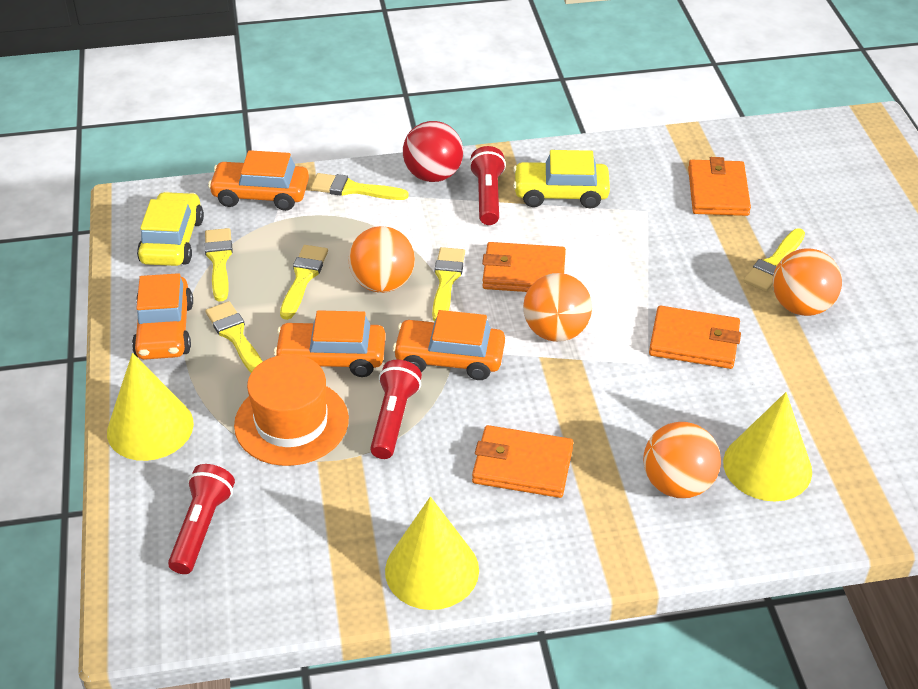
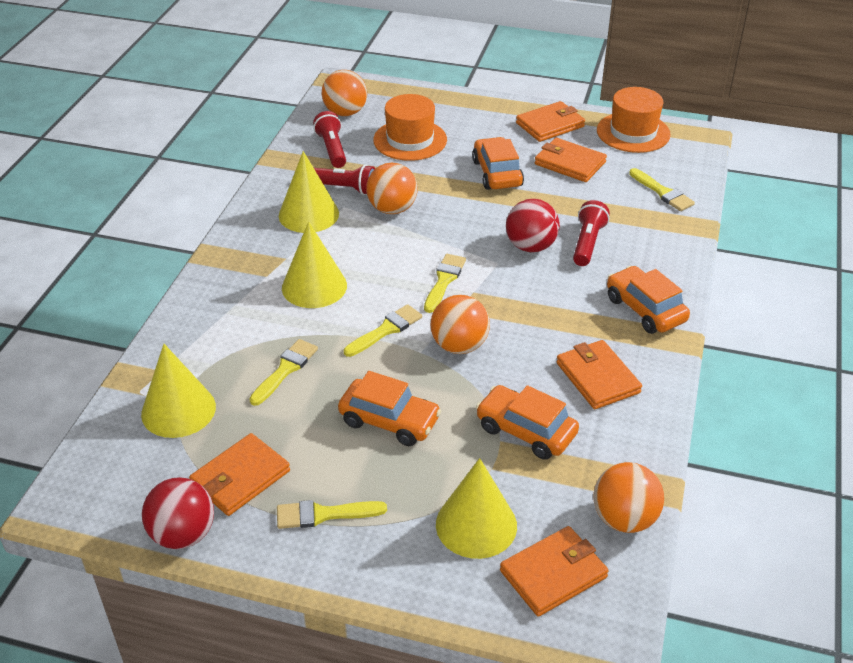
orange hat: [234,354,349,466] = 1 -> [373,94,447,161] [597,87,671,153] = 2
orange wallet: [472,425,573,498] [482,242,566,292] [649,306,741,369] [688,157,751,216] = 4 -> [189,433,290,516] [500,526,609,617] [516,101,585,142] [535,138,607,182] [556,340,642,409] = 5
red ball: [403,121,463,182] = 1 -> [142,477,214,549] [506,199,560,252] = 2
yellow brush: [205,228,233,301] [205,301,263,373] [280,245,328,320] [311,173,409,200] [432,247,465,321] [744,228,805,292] = 6 -> [249,339,318,406] [277,500,387,529] [344,304,422,357] [424,254,466,313] [629,168,695,211] = 5
yellow car: [137,192,204,266] [513,150,610,208] = 2 -> none = 0
yellow cone: [107,353,194,461] [385,497,479,610] [723,392,812,502] = 3 -> [141,344,216,438] [279,151,339,233] [282,221,347,308] [436,458,517,559] = 4

